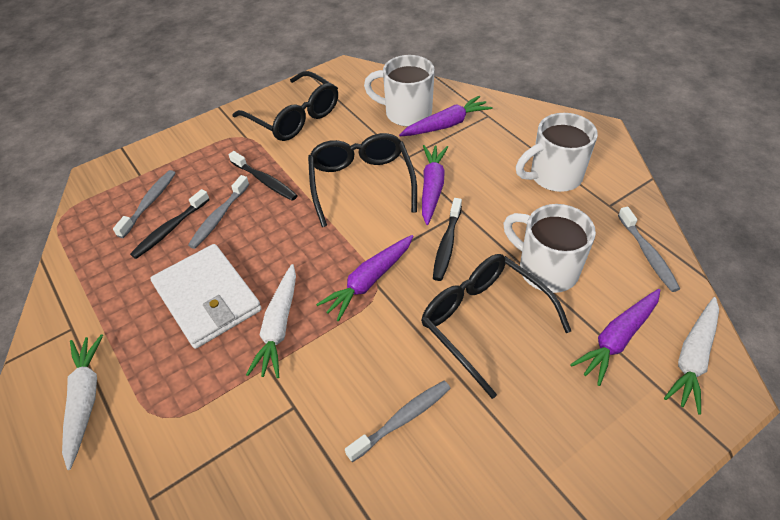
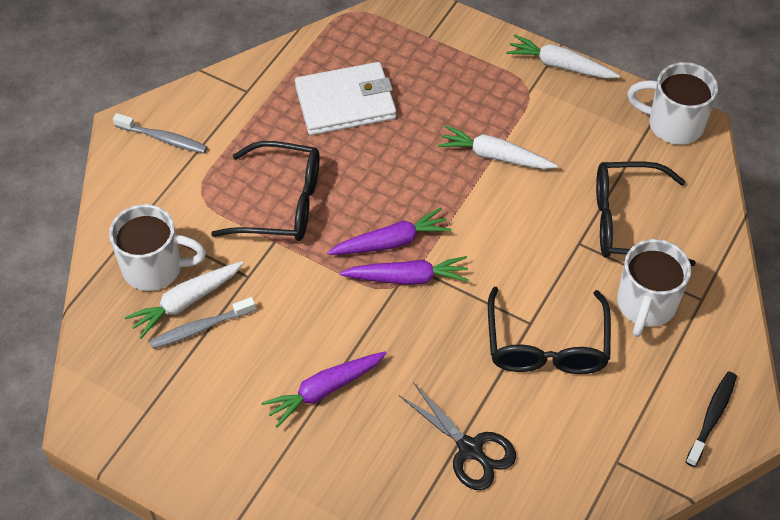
black scissors: none = 0 -> [399,382,516,490] = 1
black toothbrush: [130,189,210,259] [229,151,298,201] [433,198,462,281] = 3 -> [686,371,737,467] = 1
grey toothbrush: [113,170,176,238] [188,175,249,249] [345,381,451,462] [618,207,680,292] = 4 -> [113,113,208,153] [150,297,256,349] = 2
purple carrot: [316,235,413,322] [399,96,493,136] [422,145,448,225] [570,289,660,386] = 4 -> [261,351,387,428] [327,208,451,255] [340,256,469,285] = 3

